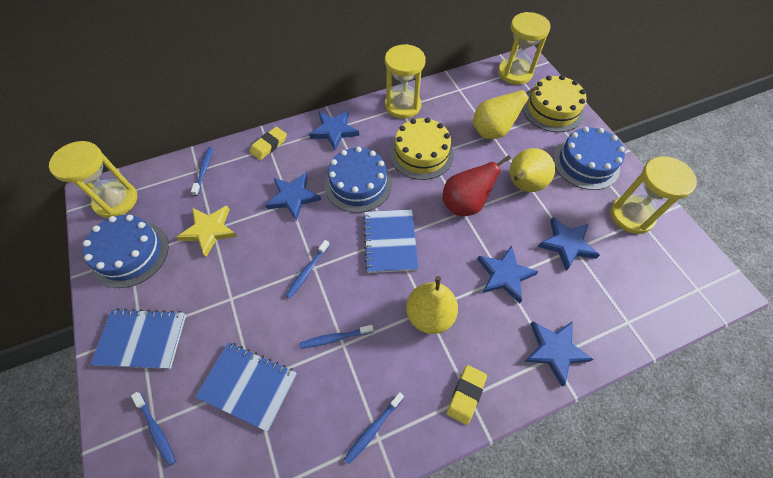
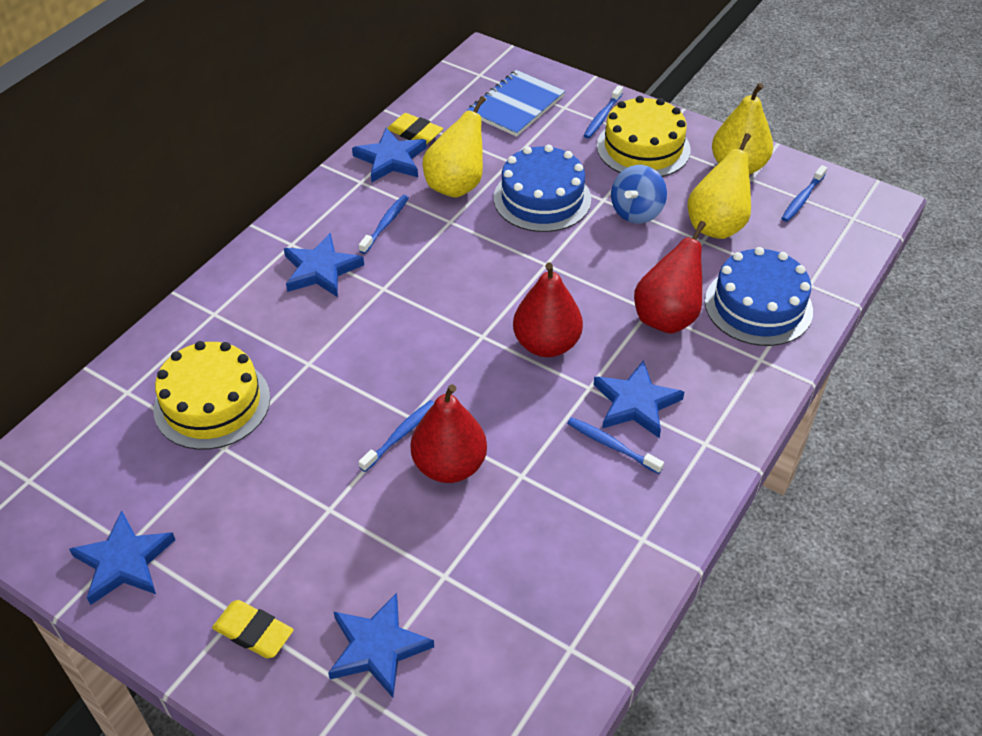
blue cake: [83,215,169,288] [325,147,392,213] [553,127,625,190] = 3 -> [494,145,591,232] [705,247,813,346] = 2
blue notebook: [90,309,186,369] [196,342,297,432] [363,209,418,273] = 3 -> [467,70,565,137] = 1
blue spinning top: none = 0 -> [611,165,667,223] = 1
red pear: [442,155,511,216] = 1 -> [411,384,487,483] [513,263,583,357] [634,221,706,334] = 3
yellow hourglass: [49,141,137,218] [385,44,426,119] [498,12,551,85] [610,156,697,234] = 4 -> none = 0
yellow star: [177,206,237,257] = 1 -> none = 0

